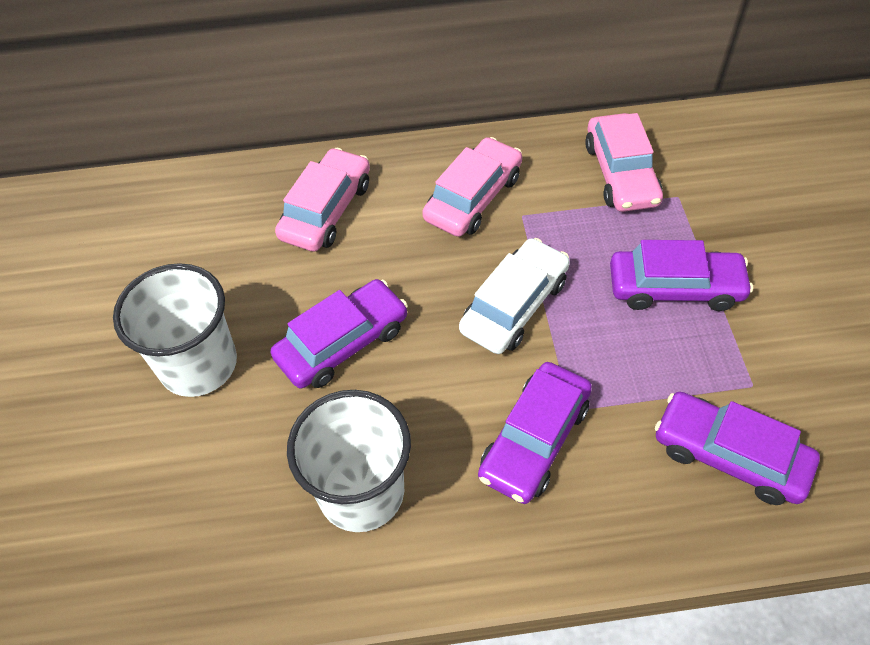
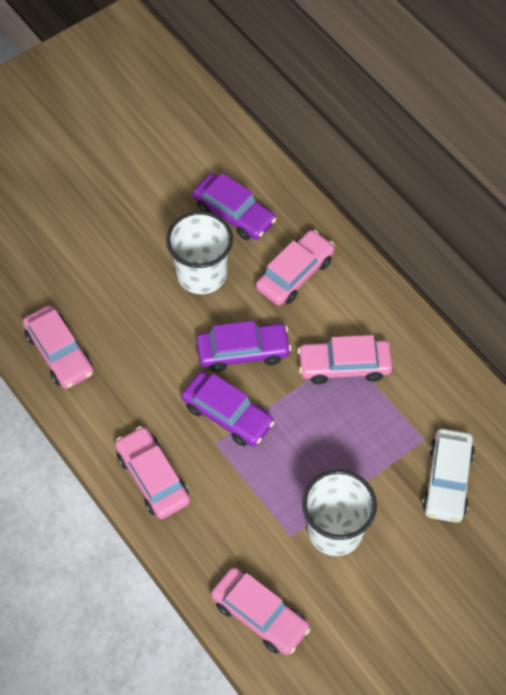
pink car: [275,148,370,252] [422,137,522,237] [585,113,663,212] = 3 -> [23,305,94,389] [115,426,190,519] [211,567,310,655] [256,230,335,306] [297,335,393,384] = 5
purple car: [270,279,408,388] [478,362,592,504] [610,240,753,311] [655,392,820,505] = 4 -> [181,372,275,446] [192,173,276,240] [196,321,291,372] = 3

